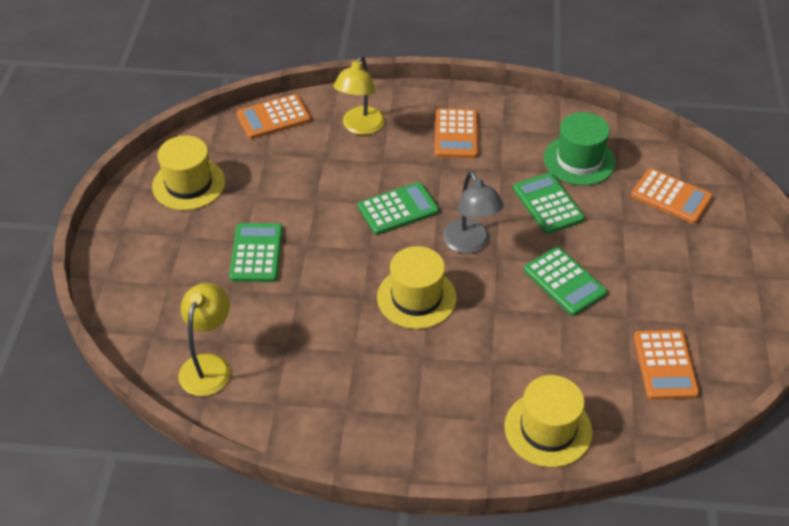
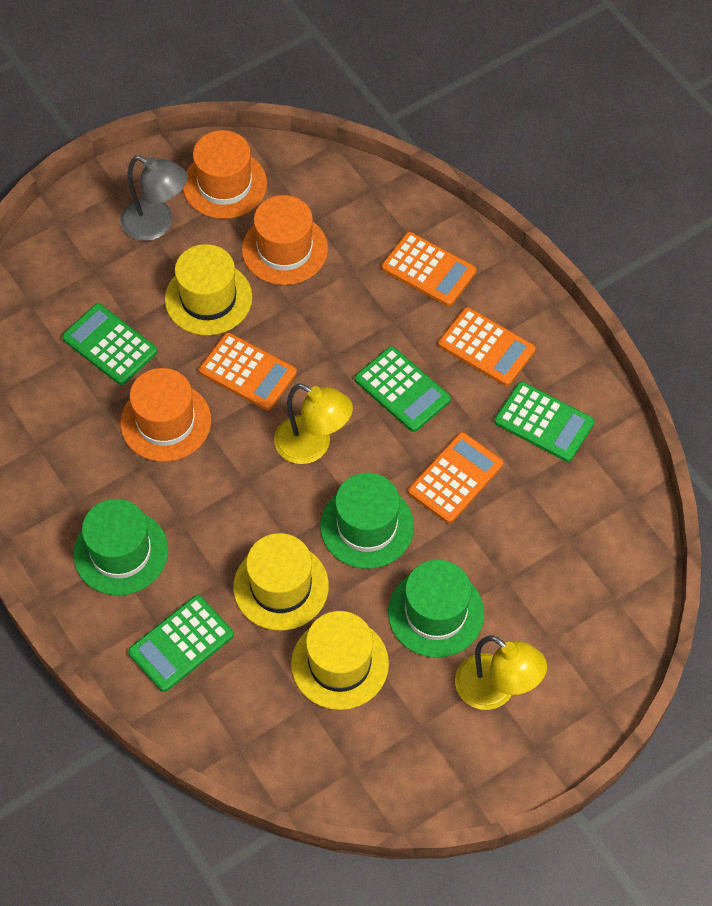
green hat: [544,112,615,186] = 1 -> [73,499,168,595] [320,473,414,569] [388,560,484,658] = 3
orange hat: none = 0 -> [120,368,211,462] [183,130,267,219] [242,195,328,285] = 3

